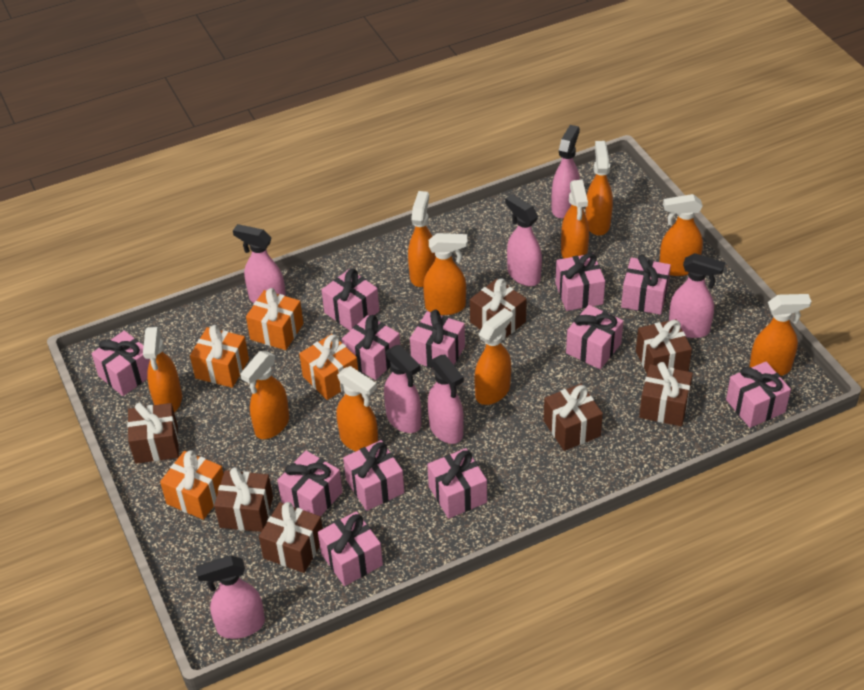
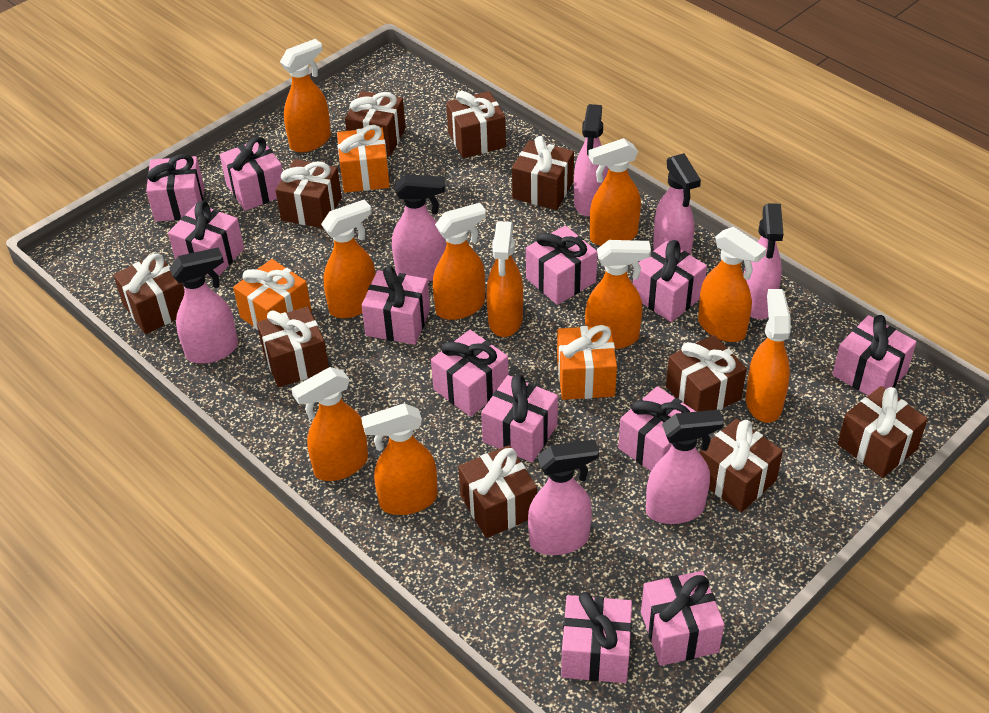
brown gift: [127,403,179,464] [214,467,273,532] [259,502,323,573] [470,279,527,337] [544,384,603,451] [636,319,692,373] [639,362,693,426] = 7 -> [113,253,185,334] [257,306,329,387] [275,159,342,229] [345,91,406,156] [446,91,506,158] [458,445,537,538] [512,136,574,210] [666,335,747,412] [700,418,783,512] [838,386,928,478] = 10
orange gift: [160,450,224,520] [190,325,249,388] [246,288,303,350] [299,334,358,400] = 4 -> [233,259,311,330] [337,125,390,193] [557,325,617,400] = 3

